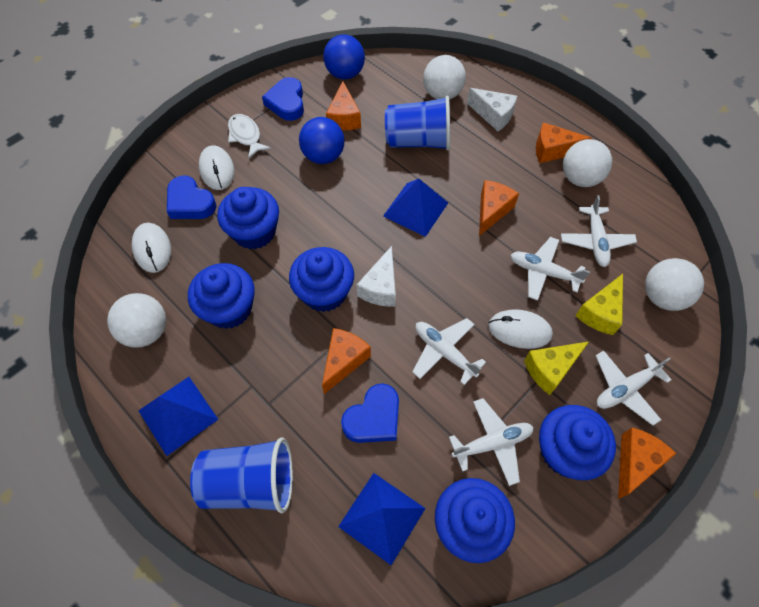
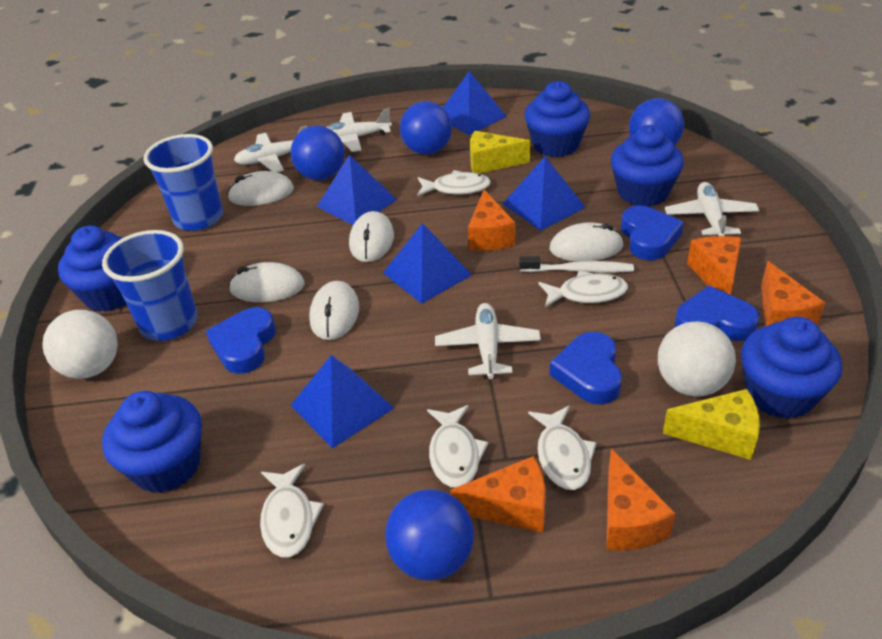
blue ball: [299,117,345,164] [323,34,365,80] = 2 -> [291,126,345,180] [385,489,474,581] [400,101,452,155] [629,98,684,146] = 4
blue heart: [167,175,216,219] [262,77,304,121] [341,383,399,443] = 3 -> [206,307,276,374] [550,332,622,405] [621,205,684,260] [675,286,759,341] = 4
blue pyramid: [138,377,219,456] [338,473,426,565] [383,178,448,237] = 3 -> [291,355,394,449] [317,155,397,225] [383,223,472,304] [443,71,507,135] [503,157,586,231] = 5
white ball: [107,293,166,348] [423,55,466,100] [563,139,612,187] [645,258,704,311] = 4 -> [42,310,118,379] [658,321,736,397] = 2
white cheese: [357,246,396,307] [467,88,517,131] = 2 -> none = 0
white fish: [228,114,271,159] = 1 -> [260,463,324,558] [417,170,491,196] [427,405,489,488] [528,406,597,490] [539,271,628,308] = 5
white mouse: [132,223,171,273] [199,145,235,190] [488,309,553,349] = 3 -> [227,171,294,206] [229,262,305,302] [309,281,359,340] [349,211,394,262] [550,222,624,262] = 5
white plane: [413,318,486,385] [449,398,534,486] [511,237,590,301] [561,195,637,267] [596,351,672,426] = 5 -> [234,125,307,172] [327,108,392,152] [435,303,541,379] [665,182,759,236] = 4
white toothbrush: none = 0 -> [519,256,634,273] = 1

